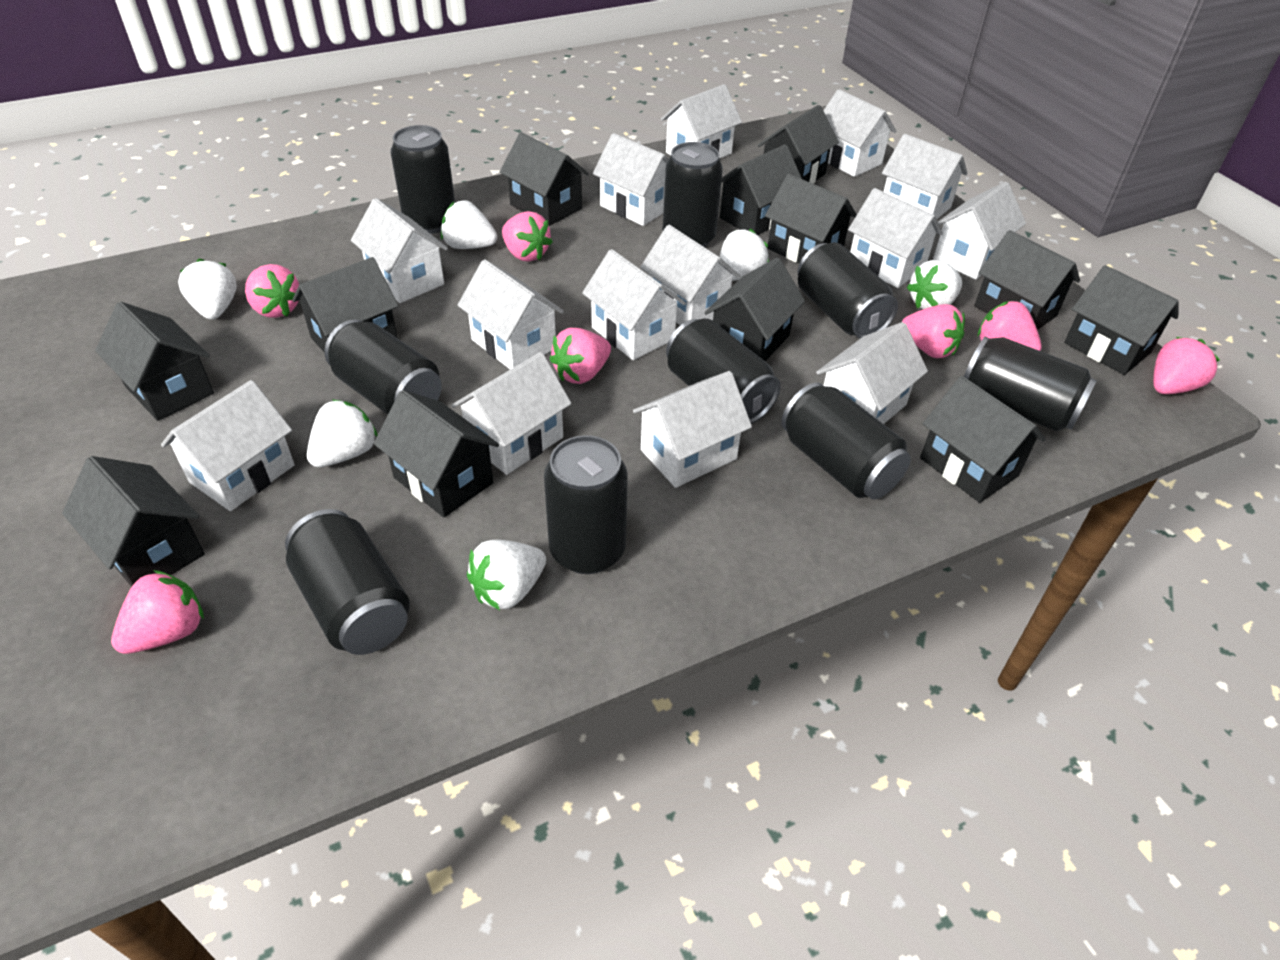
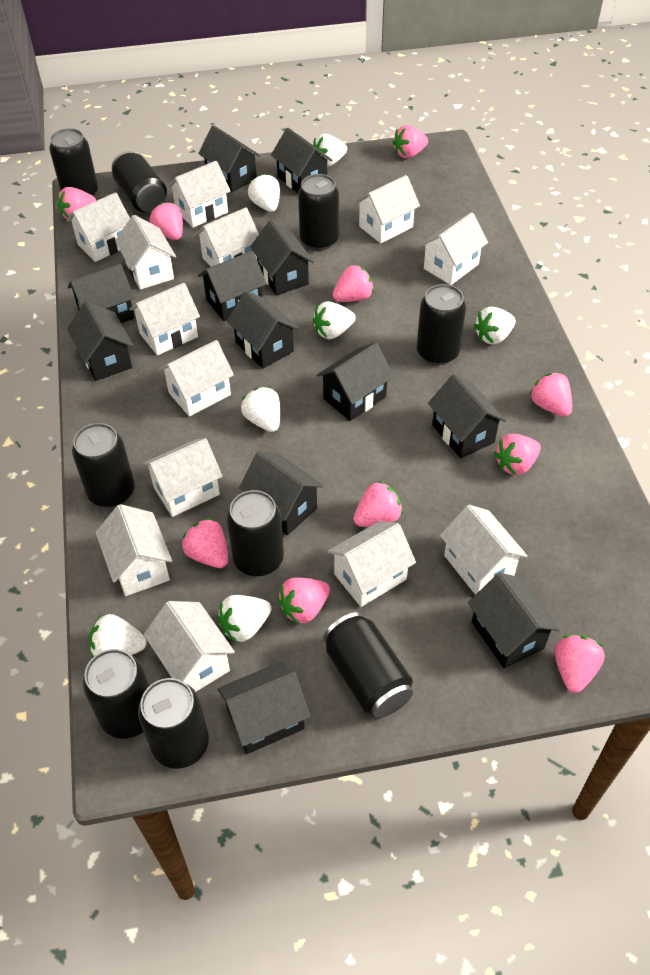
pink strawberry: [111,570,204,654] [245,264,299,318] [502,211,553,262] [550,328,611,384] [902,304,965,358] [978,301,1042,351] [1153,337,1220,394] = 7 -> [57,187,96,219] [150,202,183,240] [182,518,228,568] [278,578,330,625] [333,265,374,302] [353,481,403,527] [393,125,428,158] [494,434,541,475] [530,372,572,417] [554,635,605,693] = 10
white house: [161,380,295,511] [351,198,448,303] [451,352,571,475] [458,259,564,369] [582,249,686,360] [593,133,668,226] [633,371,752,488] [640,225,741,325] [661,84,742,159] [816,322,928,424] [823,89,896,177] [848,188,943,288] [882,134,968,219] [933,182,1026,280] = 14 -> [67,192,130,262] [95,504,172,596] [115,215,176,290] [129,283,200,355] [143,438,223,517] [144,601,235,692] [159,340,234,417] [167,161,231,228] [194,207,259,267] [327,521,416,607] [354,175,420,244] [420,212,488,285] [440,505,527,595] = 13
white strawberry: [178,259,237,320] [307,400,378,467] [441,200,497,249] [467,540,546,610] [720,229,769,281] [907,260,962,309] = 6 -> [89,614,147,658] [218,595,271,643] [241,387,280,432] [248,174,280,212] [313,134,347,167] [313,301,355,339] [474,307,516,345] = 7

